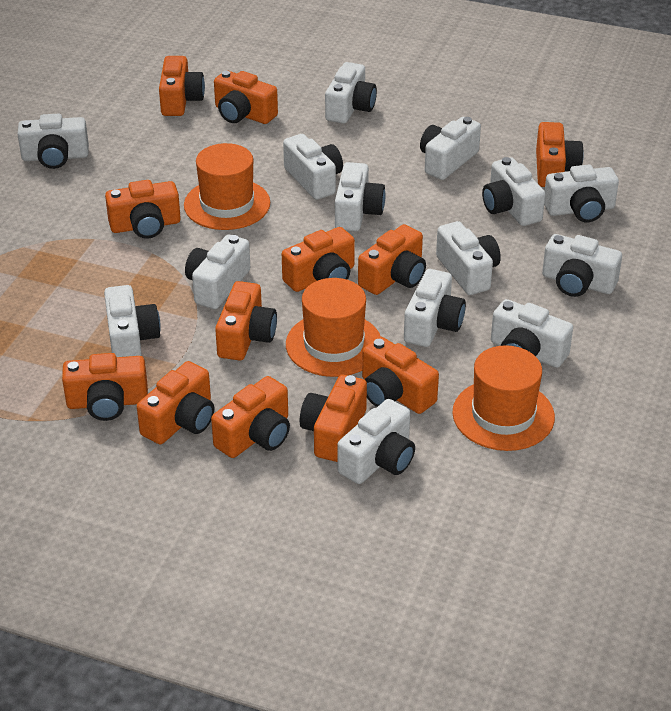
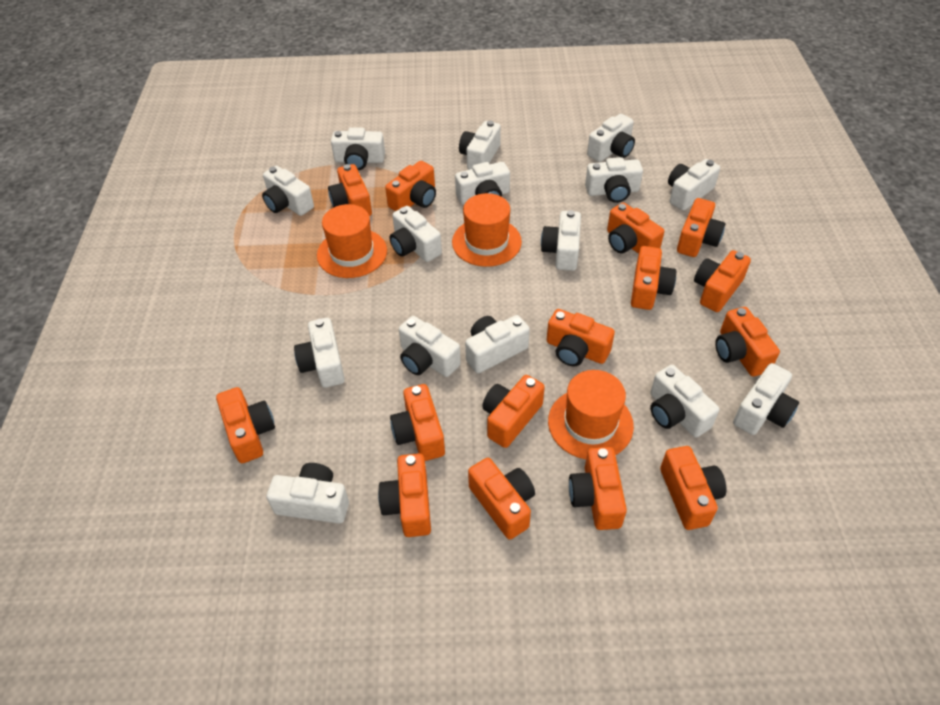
orange camera: [62,353,148,421] [105,180,181,239] [137,361,214,444] [159,56,205,116] [211,376,290,458] [214,70,278,124] [215,281,277,361] [282,227,355,292] [300,375,367,462] [358,224,426,295] [362,337,439,414] [536,122,584,187] = 12 -> [216,387,275,463] [328,164,372,216] [378,453,431,537] [385,161,436,211] [390,384,445,461] [468,458,535,540] [482,375,545,448] [547,309,615,366] [569,447,627,530] [607,202,664,254] [631,246,676,310] [660,446,727,530] [677,198,725,257] [694,250,751,312] [715,307,780,377] = 15
white camera: [18,113,89,169] [104,285,161,357] [185,235,250,309] [283,134,343,200] [325,62,377,124] [335,162,385,231] [337,399,415,484] [404,269,466,347] [420,117,481,180] [436,221,501,295] [482,157,545,226] [491,299,573,368] [542,234,622,297] [544,165,619,222] = 14 -> [262,166,314,216] [266,463,349,524] [294,318,345,388] [331,127,385,170] [390,206,442,262] [399,316,461,377] [455,162,510,205] [459,121,501,170] [465,315,530,374] [541,210,581,271] [585,157,643,203] [587,114,635,162] [650,365,719,438] [668,159,720,211] [733,363,799,435] = 15

